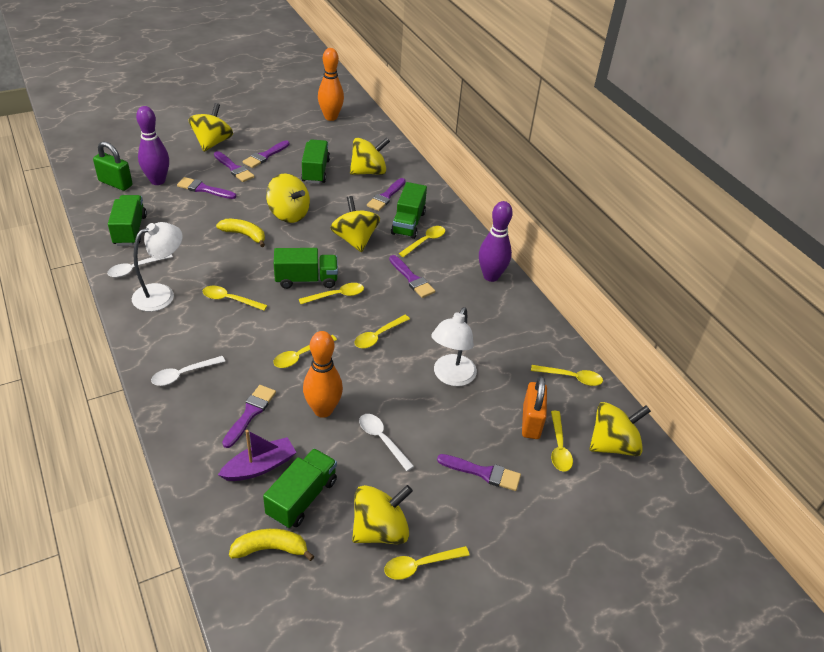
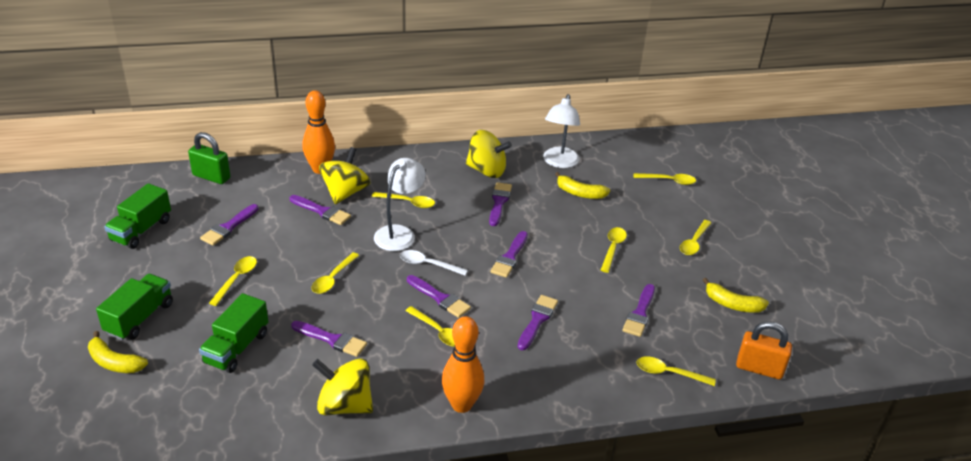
green truck: [108,195,147,246] [263,448,337,528] [274,248,338,289] [301,139,330,184] [391,182,427,239] = 5 -> [96,274,173,340] [104,183,171,249] [199,293,268,373] = 3
purple boat: [218,430,296,481] = 1 -> none = 0
purple bowling pin: [136,106,169,185] [479,201,513,282] = 2 -> none = 0
purple brush: [177,177,236,199] [214,151,255,182] [222,385,276,448] [243,140,290,168] [367,178,406,211] [389,255,435,298] [437,454,521,491] = 7 -> [200,204,258,246] [290,195,351,225] [291,321,367,357] [407,275,471,318] [489,182,512,226] [490,231,528,278] [517,295,558,350] [622,284,655,337] = 8
white spoon: [107,254,173,277] [151,356,225,386] [359,414,414,471] = 3 -> [400,250,468,276] = 1
yellow banana: [216,219,265,247] [229,529,314,561] = 2 -> [88,331,148,373] [555,172,610,199] [703,278,769,313] = 3
yellow spinning top: [189,103,233,152] [266,173,310,223] [330,196,380,253] [350,137,390,175] [352,485,413,545] [589,402,651,456] = 6 -> [312,358,373,416] [319,147,371,204] [466,130,512,178] = 3

